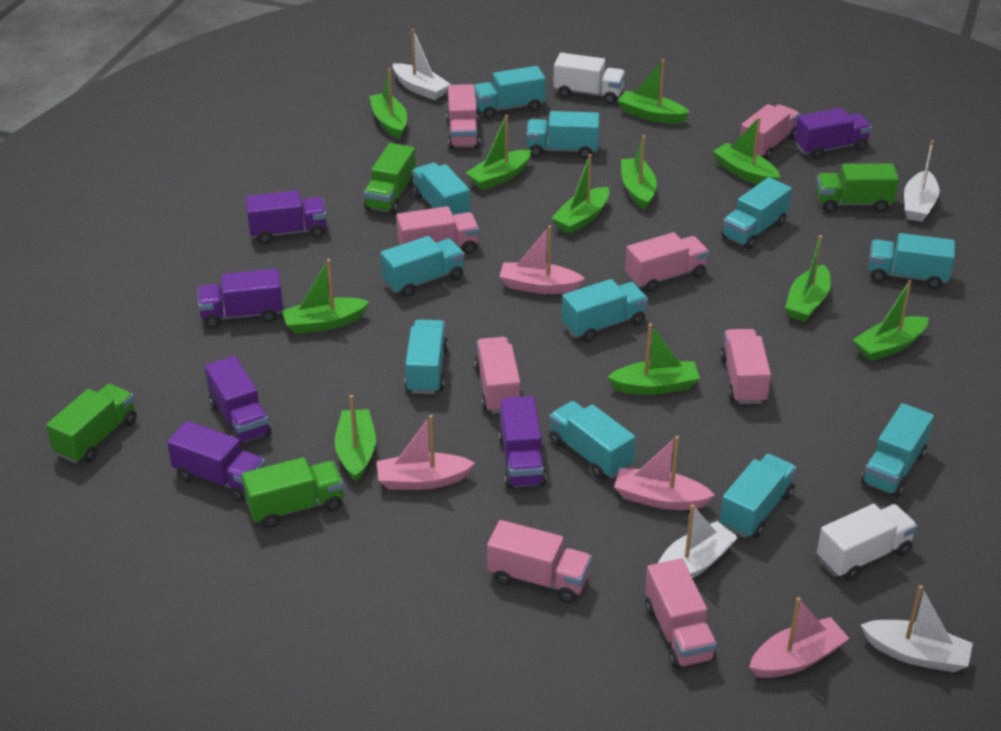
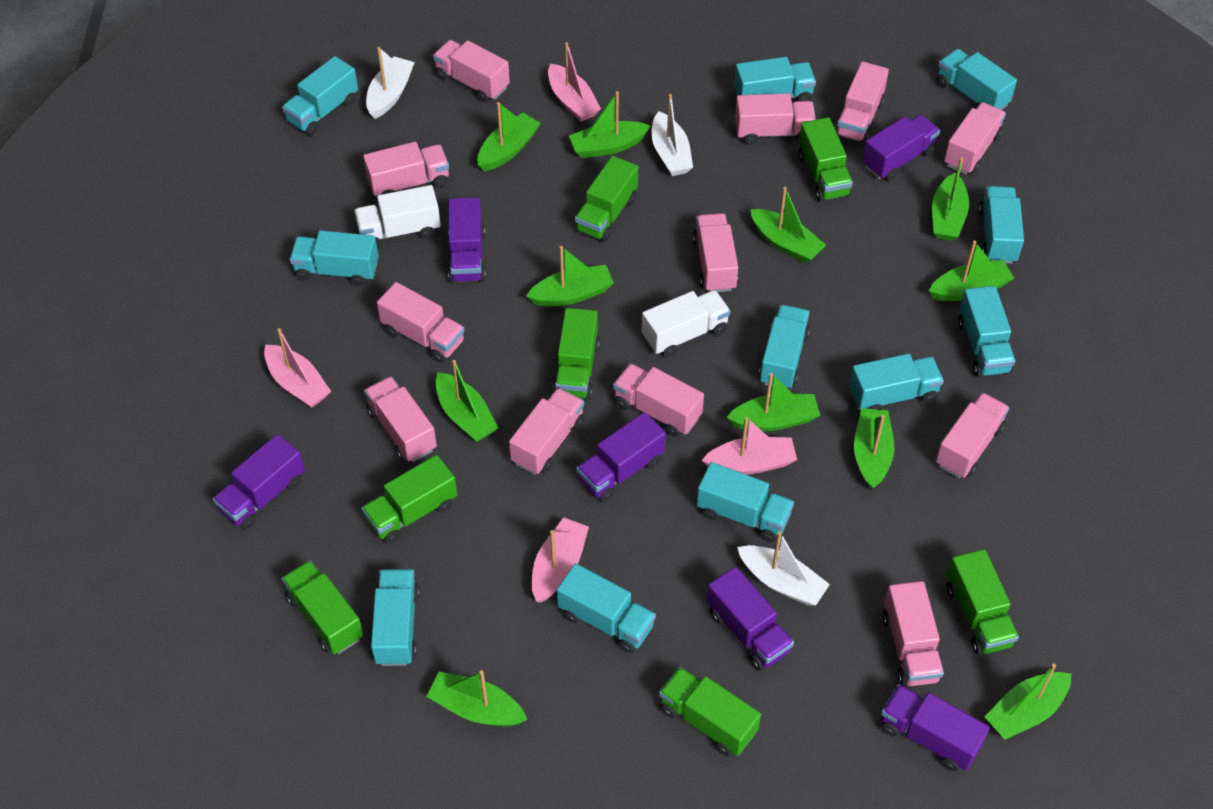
green truck: [46,384,137,464] [242,457,344,528] [364,143,416,215] [816,163,899,212] = 4 -> [282,560,363,654] [362,455,457,544] [553,308,599,399] [575,156,638,242] [659,667,761,756] [799,117,853,202] [947,549,1019,655] = 7
pink truck: [397,206,479,254] [446,84,480,149] [474,337,521,414] [487,520,592,603] [625,232,709,292] [645,558,717,669] [720,329,771,404] [740,104,800,160] = 8 -> [363,142,449,196] [364,376,437,462] [377,282,465,363] [433,40,510,102] [509,388,585,475] [613,363,704,437] [693,213,738,292] [735,93,816,145] [835,61,889,143] [883,581,944,686] [936,392,1009,478] [944,102,1006,174] = 12
white boat: [393,29,451,100] [658,504,738,578] [861,585,973,672] [904,140,939,222] = 4 -> [366,47,415,119] [652,94,693,176] [737,531,830,606] = 3

